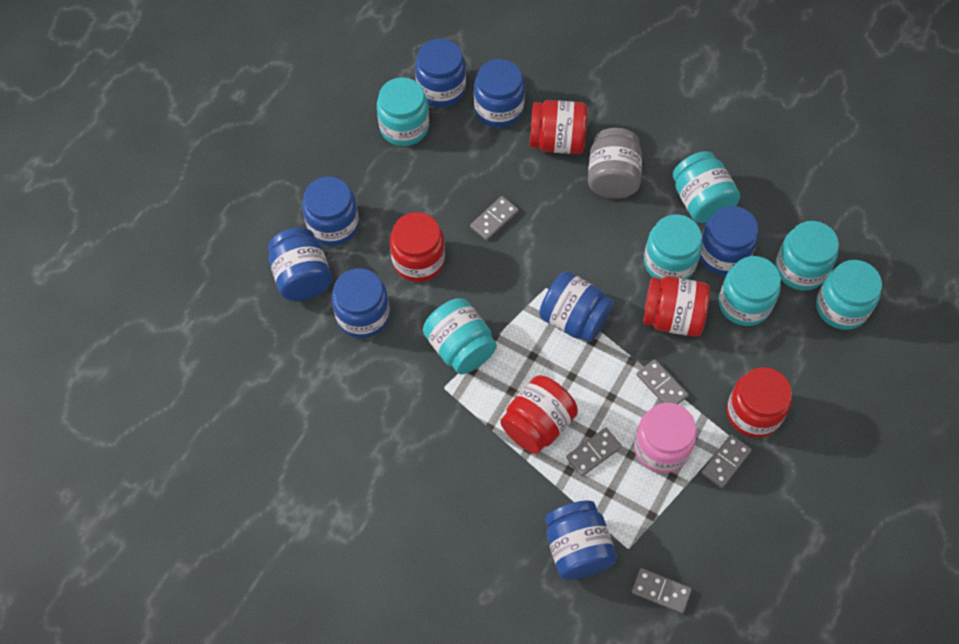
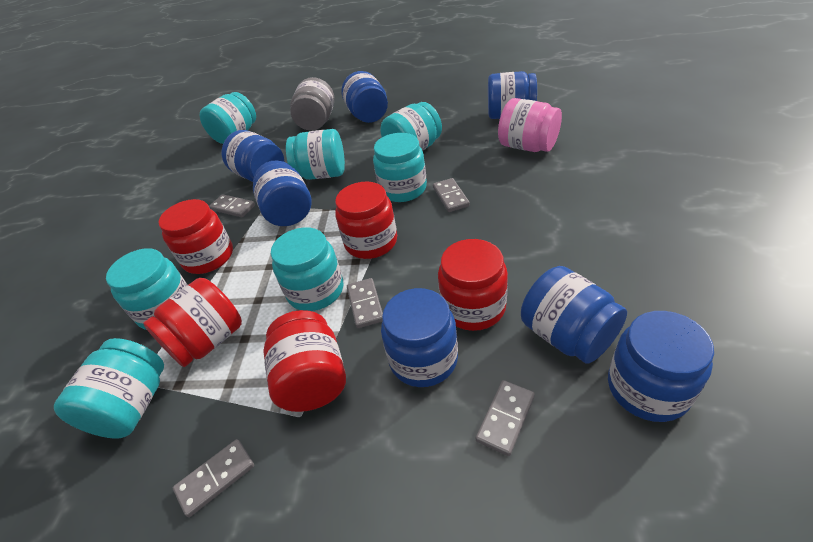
blue jar: [268,228,332,301] [302,176,359,246] [332,268,390,338] [415,39,466,107] [474,59,525,128] [539,271,614,342] [545,501,617,580] [700,206,758,275] = 8 -> [222,130,284,182] [253,161,312,226] [342,71,388,123] [381,288,458,387] [488,71,537,119] [521,266,627,364] [608,311,714,422] = 7

